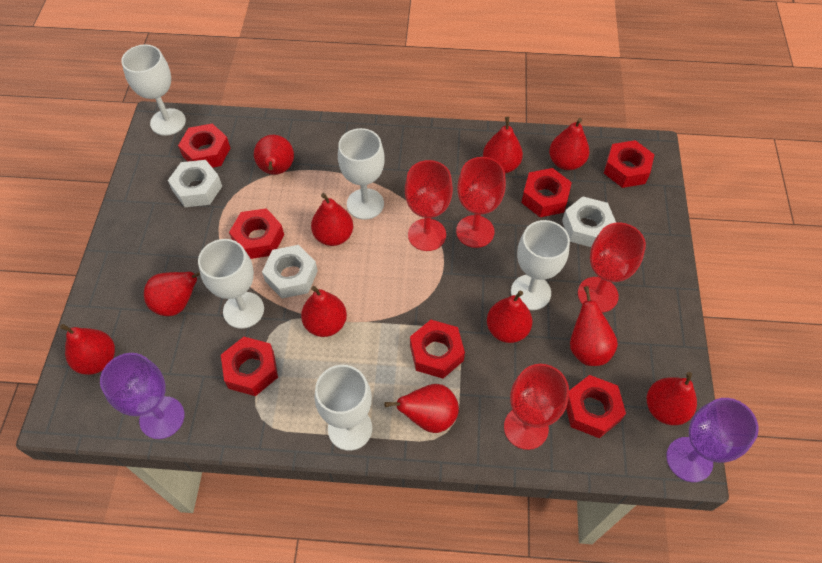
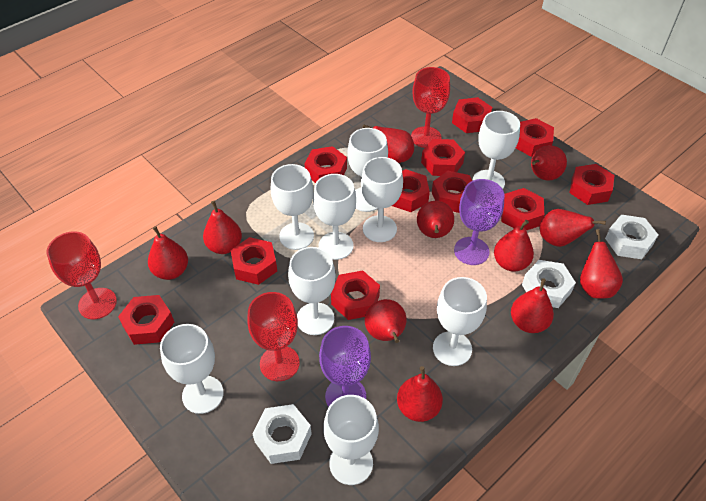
red goblet: [405,160,453,251] [456,157,506,248] [504,364,569,450] [578,223,646,313] = 4 -> [47,231,117,319] [247,292,300,381] [411,67,450,148] = 3
red nut: [178,124,230,168] [221,337,278,396] [229,208,284,259] [410,320,465,379] [521,168,572,217] [566,375,626,438] [604,140,655,188] = 7 -> [118,295,174,345] [231,237,277,285] [305,146,347,183] [331,270,380,320] [392,169,430,212] [421,139,465,176] [432,171,472,213] [452,97,493,133] [501,188,544,230] [516,118,554,157] [570,164,615,205] = 11
white goblet: [121,44,186,136] [198,239,264,329] [315,365,372,451] [338,128,385,220] [511,220,570,310] = 5 -> [160,324,224,414] [271,164,314,250] [288,247,336,335] [313,174,356,260] [323,395,379,485] [347,128,388,212] [361,157,403,242] [433,277,487,366] [472,111,520,189] = 9

